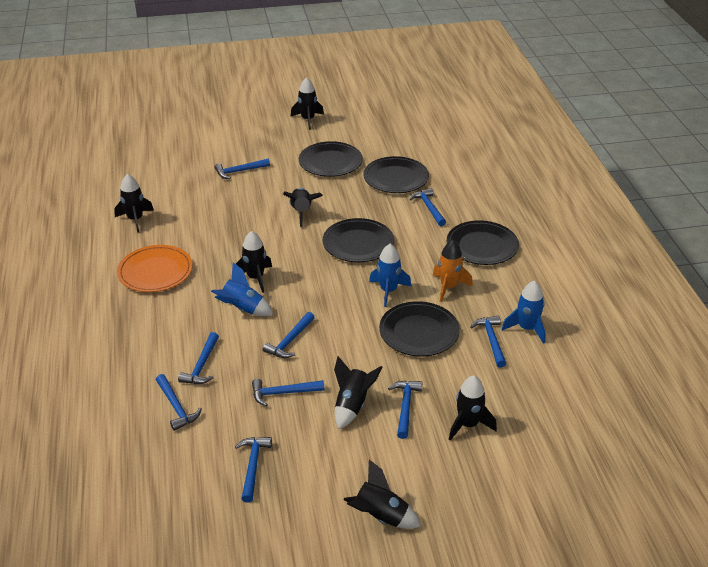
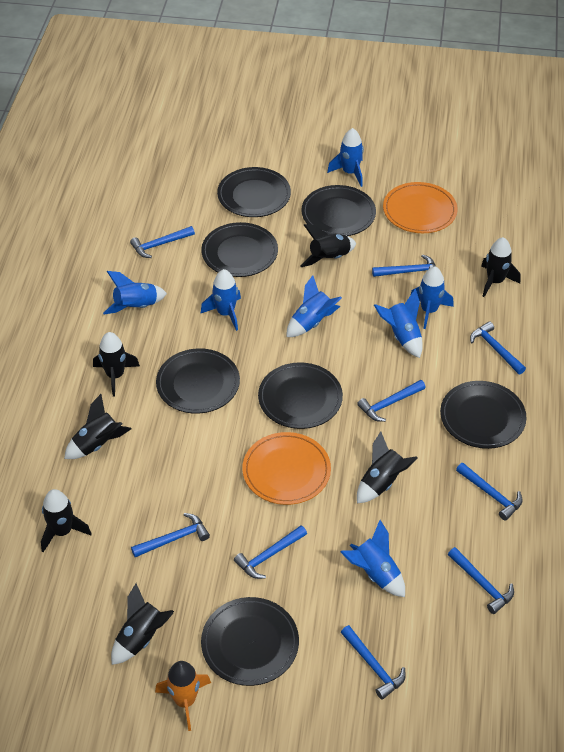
black plate: [299,141,363,177] [323,218,394,262] [363,156,429,193] [379,301,460,356] [447,220,519,265] = 5 -> [156,348,240,414] [201,222,278,277] [201,597,299,686] [217,167,291,217] [258,362,343,429] [301,185,376,236] [440,381,527,449] = 7
blue rocket: [211,262,273,316] [369,244,411,307] [502,280,546,344] = 3 -> [103,271,167,314] [201,269,241,331] [286,276,342,337] [327,128,364,187] [341,520,405,597] [374,289,423,358] [411,267,454,329] = 7
orange plate: [117,245,192,292] = 1 -> [242,432,331,505] [383,182,458,233] = 2

